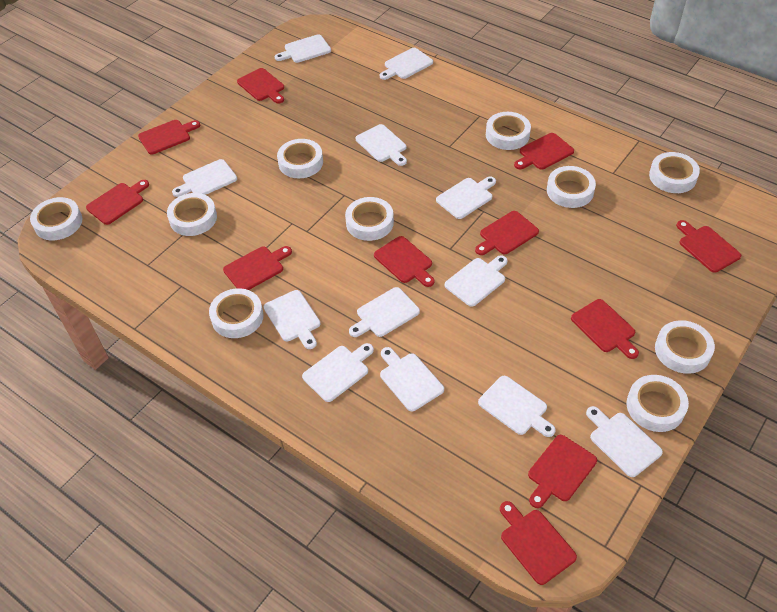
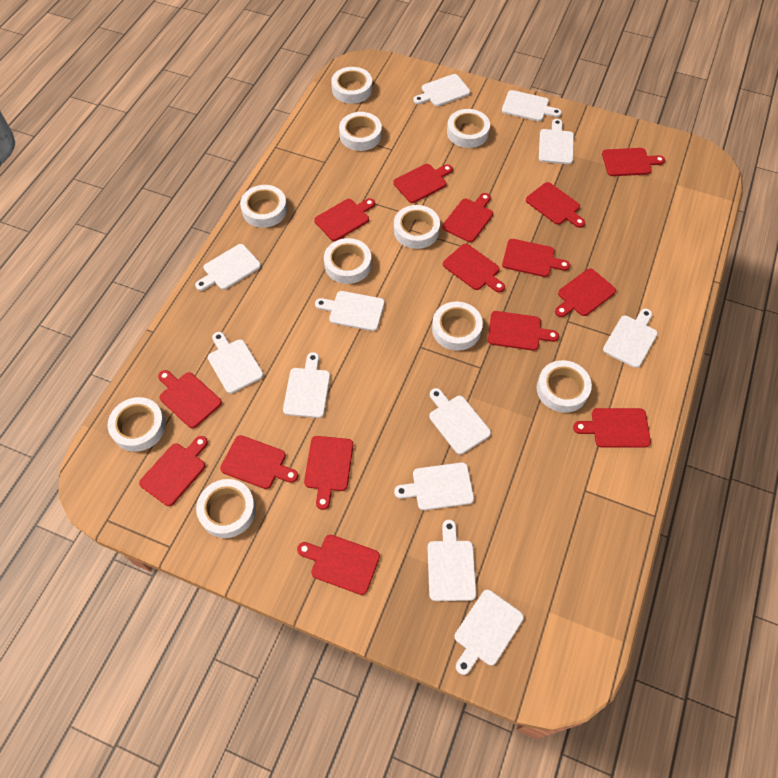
red cutting board: [86,180,149,225] [138,120,200,154] [223,246,292,290] [237,68,284,104] [374,236,435,287] [475,211,539,255] [500,501,577,585] [514,133,574,170] [528,435,597,508] [571,299,639,359] [676,220,741,273] = 11 -> [139,436,208,506] [158,370,222,428] [220,435,298,489] [297,535,380,595] [304,436,353,510] [314,198,375,241] [393,164,453,203] [442,193,493,242] [443,244,505,293] [488,311,559,351] [502,239,570,277] [526,182,585,228] [555,268,616,317] [573,408,651,448] [602,148,665,176] = 15

